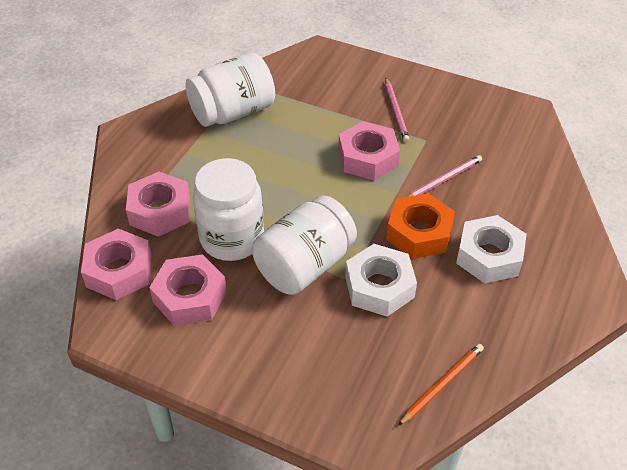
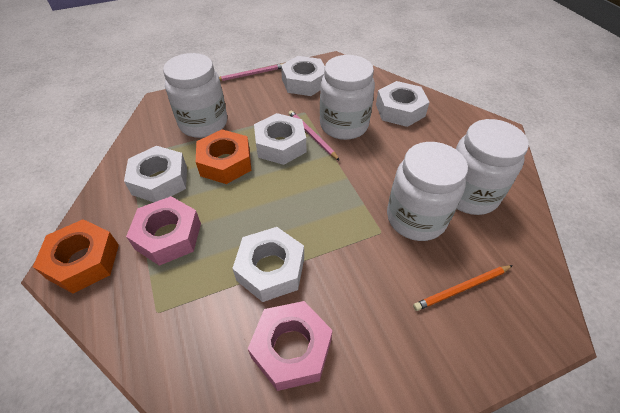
orange nut: [386,193,455,259] = 1 -> [33,219,119,293] [196,129,251,184] = 2
pink nut: [81,229,152,300] [126,172,190,237] [149,254,227,326] [338,121,400,180] = 4 -> [126,196,201,266] [248,301,333,391] = 2
white jar: [186,53,275,127] [193,158,264,261] [252,195,357,295] = 3 -> [163,53,227,138] [320,55,375,140] [387,142,468,241] [456,119,529,215] = 4
white nut: [345,244,417,317] [456,215,527,283] = 2 -> [124,146,187,202] [232,227,304,302] [254,113,306,165] [281,56,325,96] [376,81,430,127] = 5

